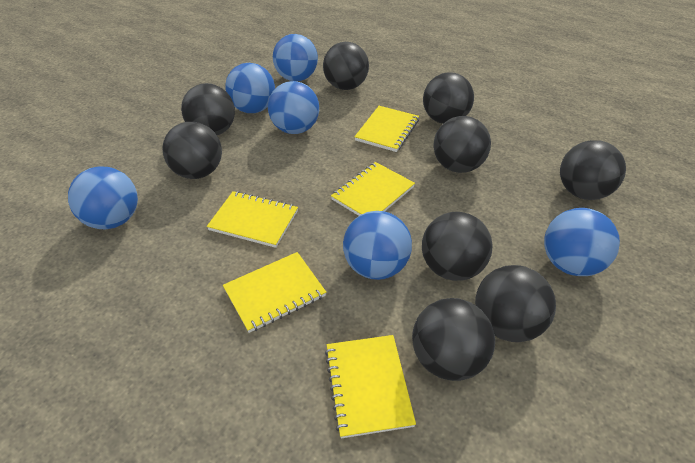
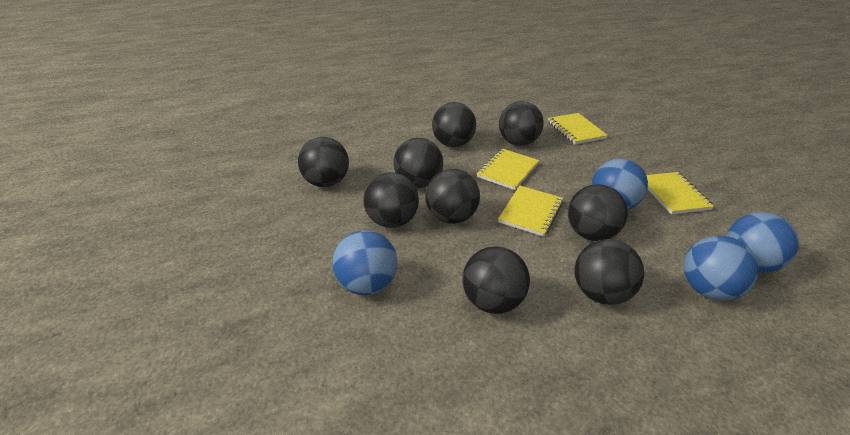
blue ball: [68,166,138,229] [225,63,275,113] [268,81,319,134] [273,34,318,81] [343,211,412,280] [544,208,620,276] = 6 -> [332,230,398,295] [591,159,648,210] [683,236,759,301] [727,212,799,273] = 4
yellow notebook: [207,191,298,248] [223,252,326,333] [325,335,416,438] [331,162,415,216] [354,106,419,152] = 5 -> [477,149,539,190] [498,186,563,237] [548,113,608,144] [646,172,714,214] = 4

